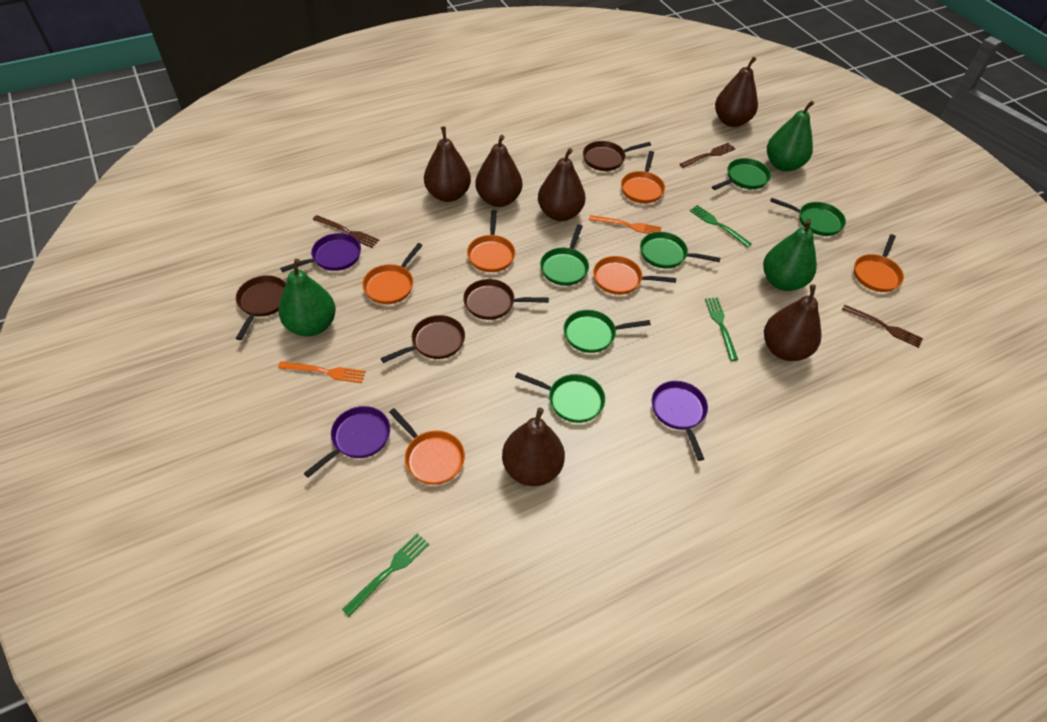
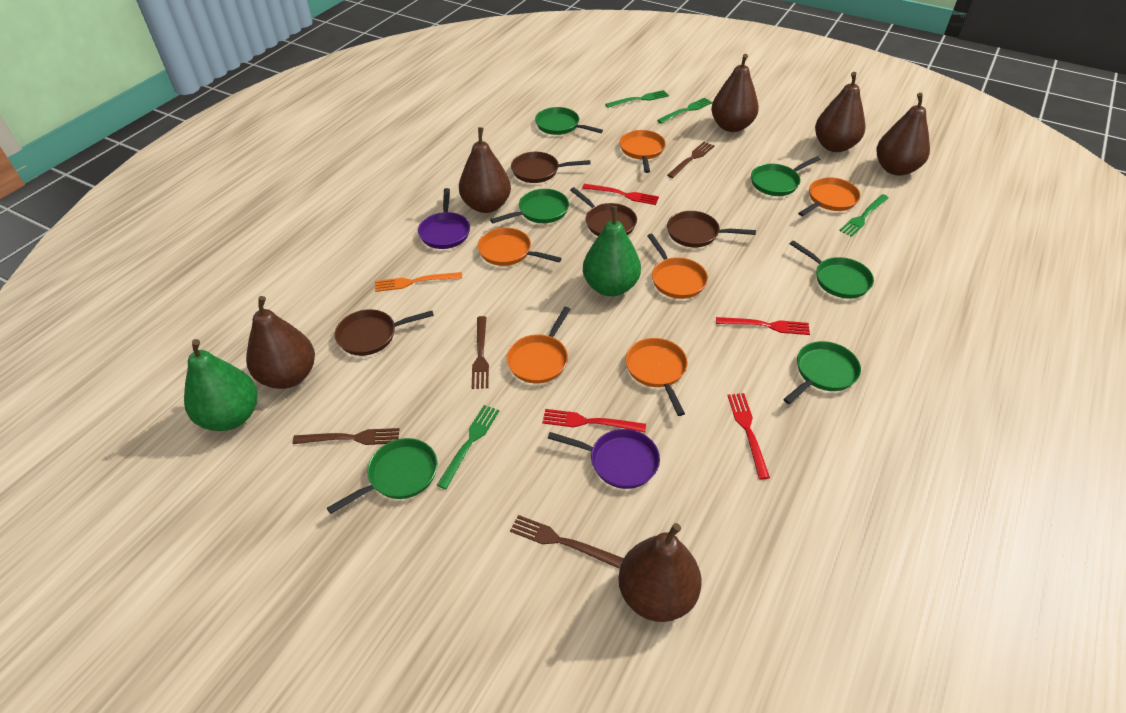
brown fork: [313,215,379,248] [680,143,736,168] [842,304,923,348] = 3 -> [292,428,400,445] [472,316,489,389] [510,515,623,568] [667,142,714,178] = 4
green fork: [342,533,429,617] [690,205,752,248] [705,298,738,361] = 3 -> [437,405,499,489] [605,90,669,108] [657,98,713,124] [839,194,889,237] = 4
green pear: [278,259,336,337] [763,219,817,291] [767,101,814,171] = 3 -> [184,339,258,431] [583,206,641,296] = 2
orange fork: [278,361,366,383] [589,215,661,234] = 2 -> [375,272,462,292] = 1
purple pan: [280,233,361,272] [303,406,390,478] [652,381,708,461] = 3 -> [418,188,470,249] [548,429,660,489] = 2
red fork: none = 0 -> [542,409,646,432] [582,184,659,205] [716,317,810,335] [727,393,770,479] = 4

